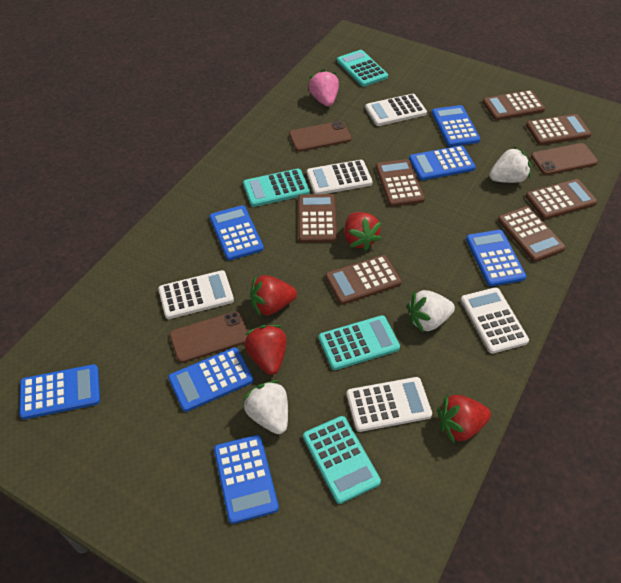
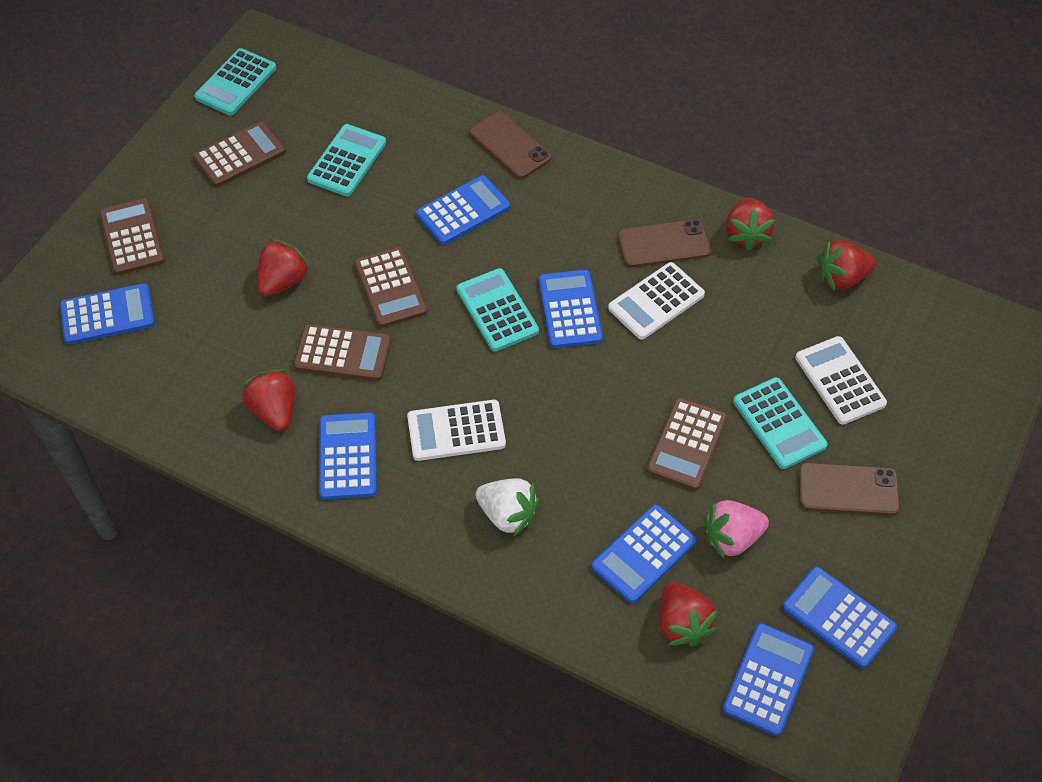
brown calculator: [298,194,337,243] [325,255,402,305] [376,159,425,207] [483,90,545,120] [498,206,566,262] [526,114,592,145] [526,179,598,219] = 7 -> [99,198,165,275] [193,121,286,187] [293,324,391,381] [354,247,428,328] [646,397,728,490] = 5
red strawberry: [244,325,287,375] [250,275,297,317] [344,212,381,251] [437,395,491,443] = 4 -> [241,369,295,431] [257,239,311,297] [659,582,717,647] [726,198,775,251] [818,240,876,291] = 5
white calculator: [158,270,234,319] [307,160,373,194] [346,377,432,432] [365,94,427,126] [461,287,529,354] = 5 -> [407,400,506,461] [608,262,705,340] [795,336,887,425] = 3
white strawberry: [243,380,288,434] [407,290,455,332] [489,147,531,183] = 3 -> [475,478,539,537] = 1

